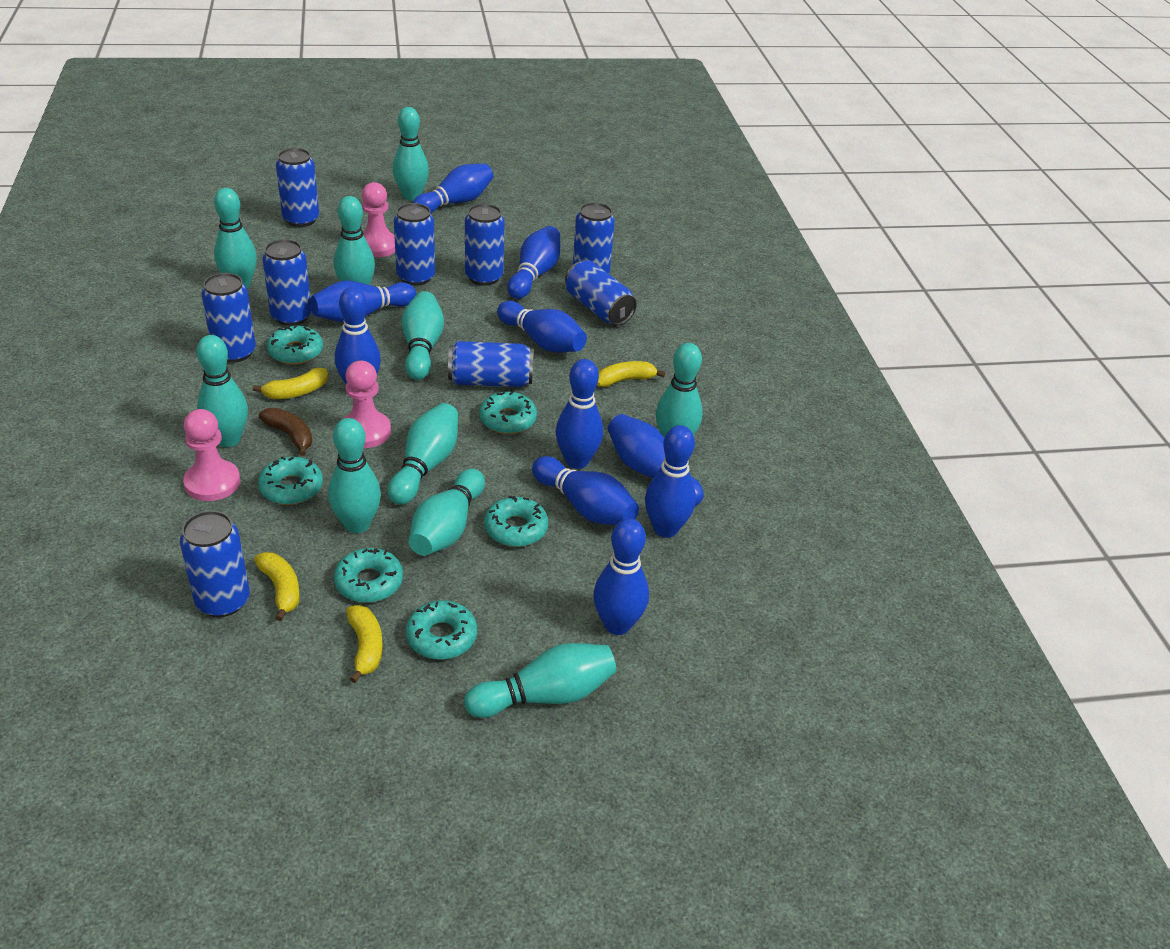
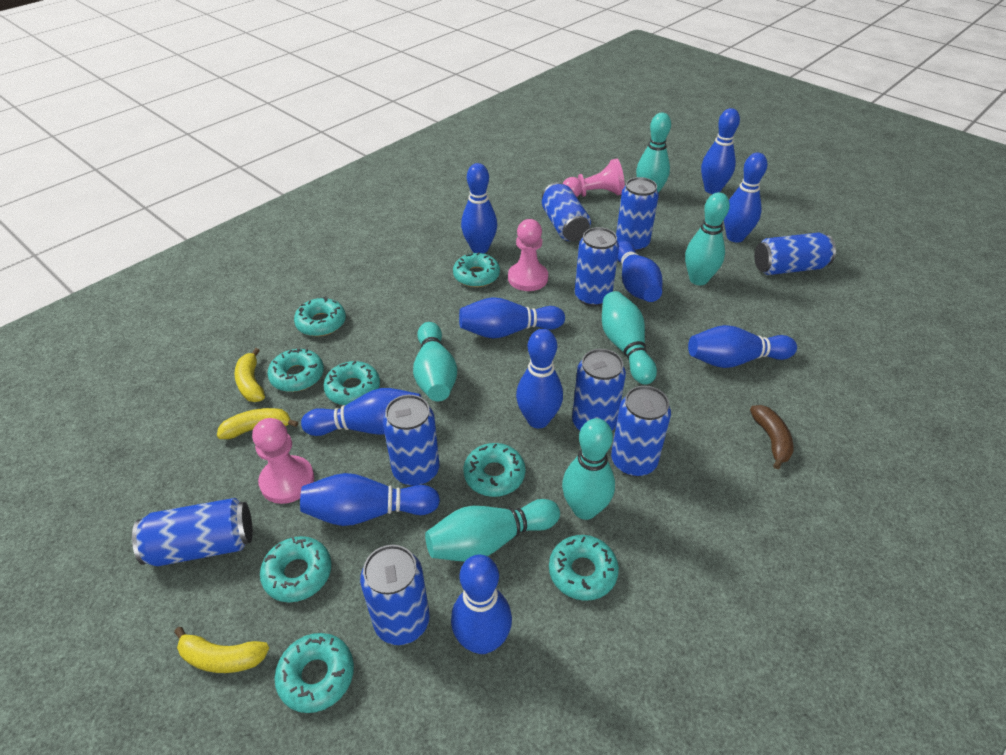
turquoise bowling pin: [197,335,248,447] [214,188,257,288] [328,418,381,533] [334,196,375,285] [388,403,458,505] [393,107,429,201] [402,291,444,380] [409,469,485,556] [464,643,617,718] [656,343,703,438] = 10 -> [413,322,457,402] [425,499,560,562] [562,418,615,520] [602,291,657,385] [636,113,671,193] [685,192,730,285] = 6
turquoise donut: [258,456,323,505] [267,325,323,364] [334,548,403,603] [406,601,477,660] [479,391,537,434] [484,495,548,547] = 6 -> [260,536,332,602] [267,349,324,392] [274,633,354,713] [294,297,346,336] [323,361,380,405] [453,252,500,287] [463,443,526,497] [549,535,619,601] = 8
yellow banana: [253,368,328,399] [254,552,300,621] [346,605,383,683] [597,361,665,387] = 4 -> [174,627,269,673] [217,408,298,439] [235,348,265,402] = 3

